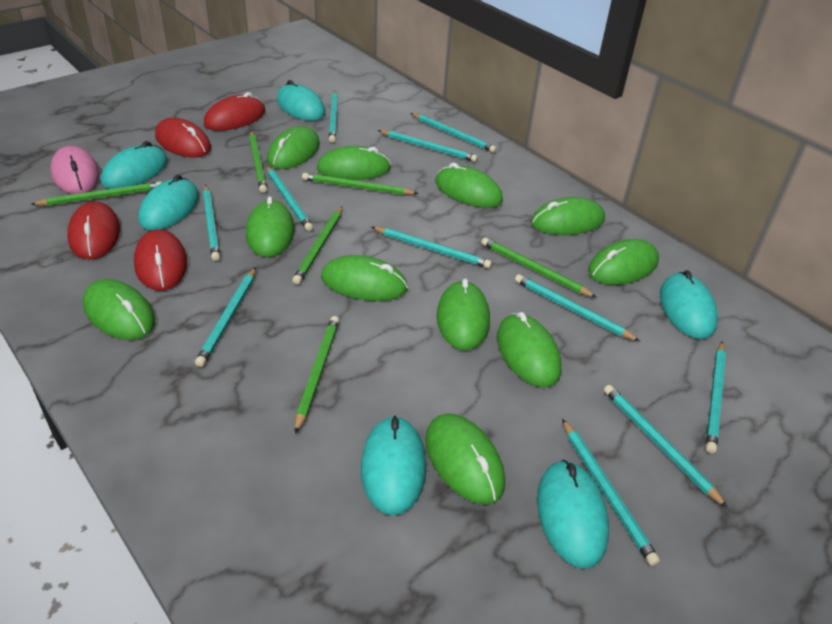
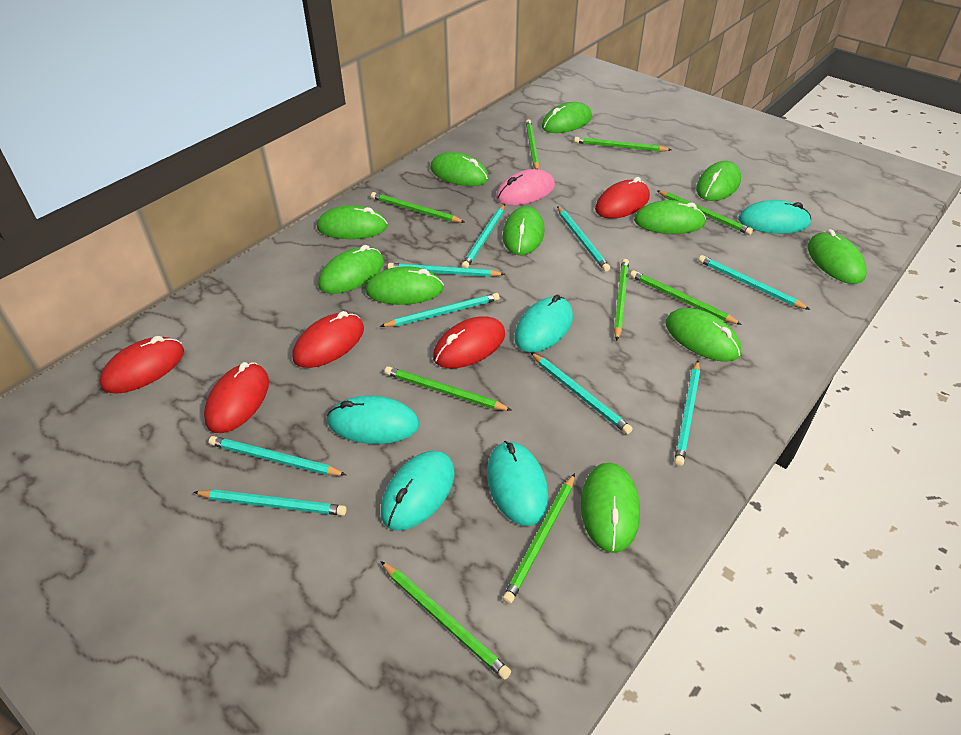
green pencil: [30,181,162,206] [249,131,267,193] [292,207,342,284] [295,316,340,434] [302,173,419,195] [481,237,597,298] = 6 -> [371,192,465,223] [380,561,511,680] [385,366,512,411] [503,473,575,604] [526,119,539,169] [574,137,671,152] [614,259,629,341] [630,270,742,325] [656,190,753,235] = 9
red mouse: [67,201,120,259] [134,229,187,291] [155,118,211,158] [204,92,265,131] = 4 -> [99,336,184,394] [204,362,269,433] [292,311,364,368] [433,316,505,368] [595,177,650,219] = 5
turquoise mouse: [101,141,168,189] [138,175,199,230] [277,80,325,121] [361,416,426,515] [537,460,609,569] [660,270,718,339] = 6 -> [327,395,419,444] [381,451,455,531] [487,441,548,526] [514,295,573,352] [738,200,811,234] = 5
turquoise pencil: [195,267,256,367] [203,185,220,261] [266,165,313,231] [329,90,338,142] [372,227,492,268] [378,130,478,162] [410,113,497,153] [515,274,640,341] [562,419,660,566] [604,385,728,508] [706,342,726,453] = 11 -> [193,489,346,516] [209,436,346,476] [380,293,500,327] [388,263,505,277] [461,204,505,268] [530,352,632,434] [557,206,610,272] [674,361,700,466] [698,255,810,310] = 9

